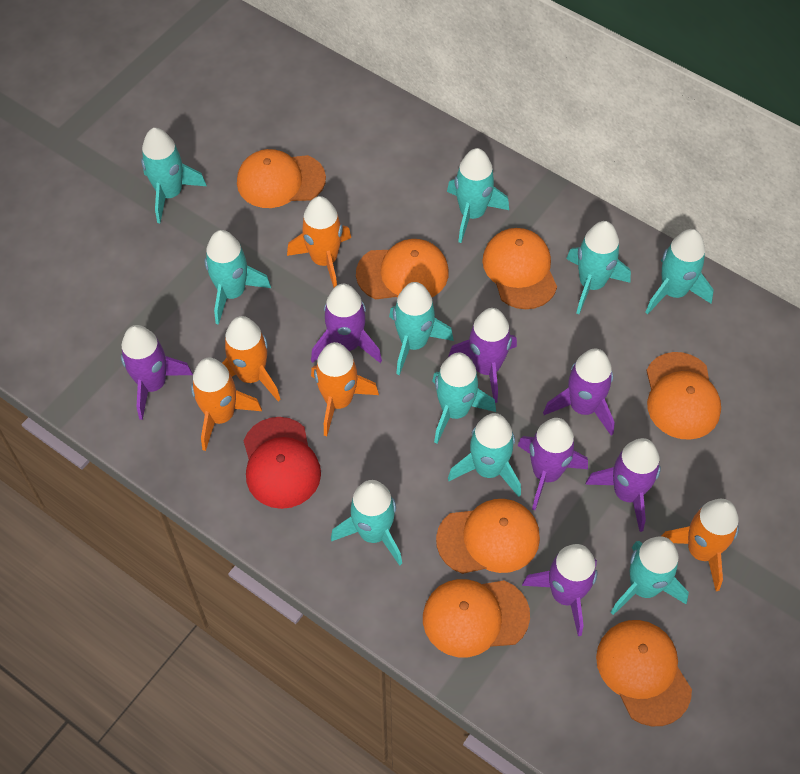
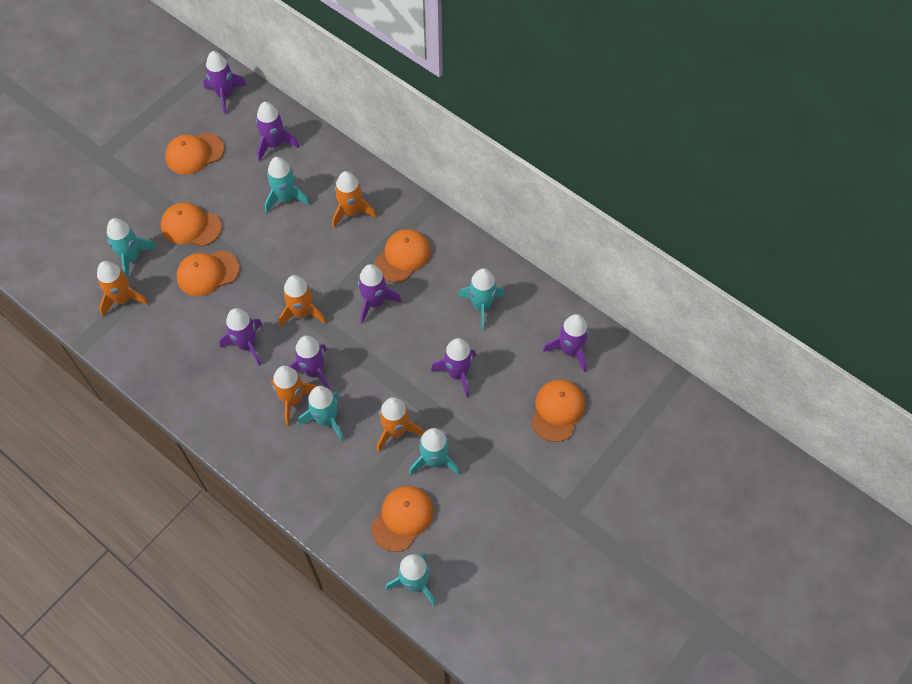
orange cap: [237,149,326,208] [356,239,449,299] [423,579,530,657] [436,499,540,574] [482,228,557,309] [596,620,692,726] [646,352,721,440] = 7 -> [161,202,222,246] [165,133,224,175] [176,250,240,296] [371,486,434,552] [375,229,430,283] [531,380,585,442] = 6
red cap: [243,417,321,509] = 1 -> none = 0
turquoise rocket: [141,128,207,223] [205,230,271,325] [331,480,402,566] [389,282,454,375] [432,352,496,444] [447,148,509,243] [448,413,521,497] [566,221,631,314] [610,536,689,615] [646,229,714,314] = 10 -> [107,218,157,280] [265,157,310,213] [299,386,344,441] [385,553,436,606] [409,428,460,475] [458,268,505,330] = 6

